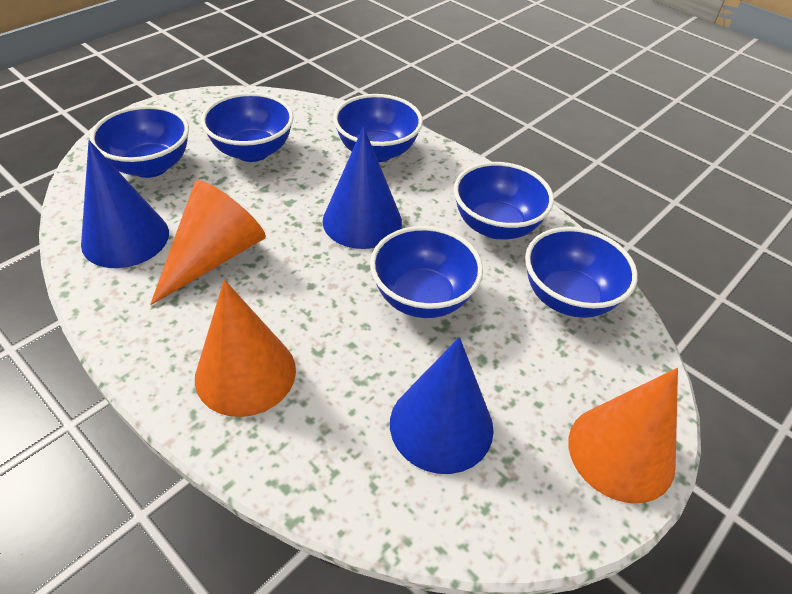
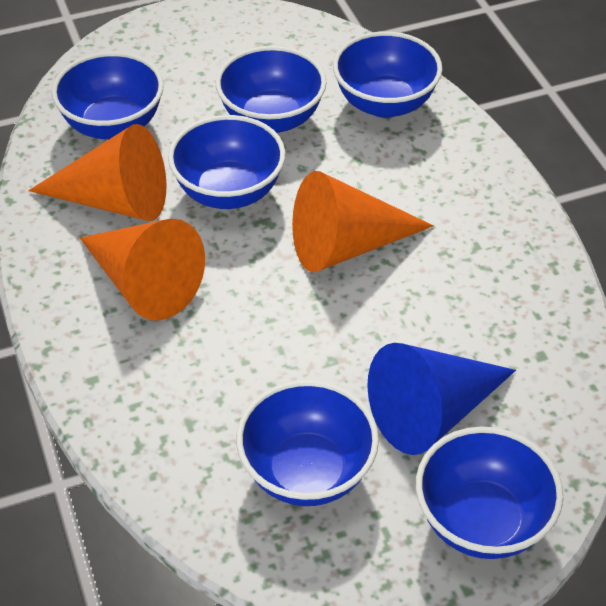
blue cone: [81,140,169,268] [322,126,402,249] [390,337,494,474] = 3 -> [367,343,516,455] = 1

